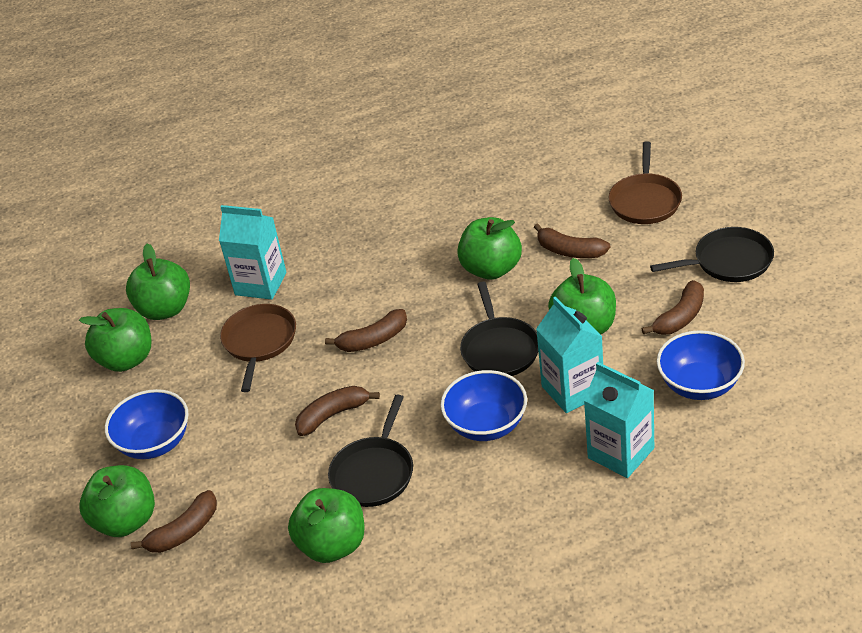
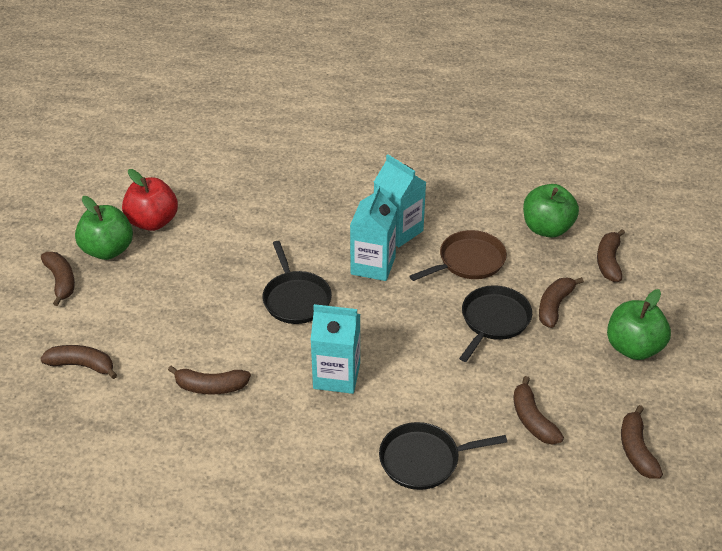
blue bowl: [105,389,188,459] [440,370,527,441] [657,330,745,400] = 3 -> none = 0
brown banana: [131,490,217,553] [295,386,380,436] [325,309,407,352] [534,223,610,258] [642,280,704,335] = 5 -> [40,345,117,379] [41,252,75,306] [168,366,251,395] [513,376,564,445] [539,277,584,328] [597,229,625,282] [621,405,663,479] = 7
brown pan: [220,304,296,392] [609,141,682,224] = 2 -> [409,230,507,281] = 1
green apple: [79,308,151,372] [80,465,155,537] [126,244,190,320] [288,488,365,563] [457,217,522,280] [548,258,616,335] = 6 -> [75,196,133,260] [523,184,579,238] [607,289,671,360] = 3
red apple: none = 0 -> [122,169,178,231] = 1

